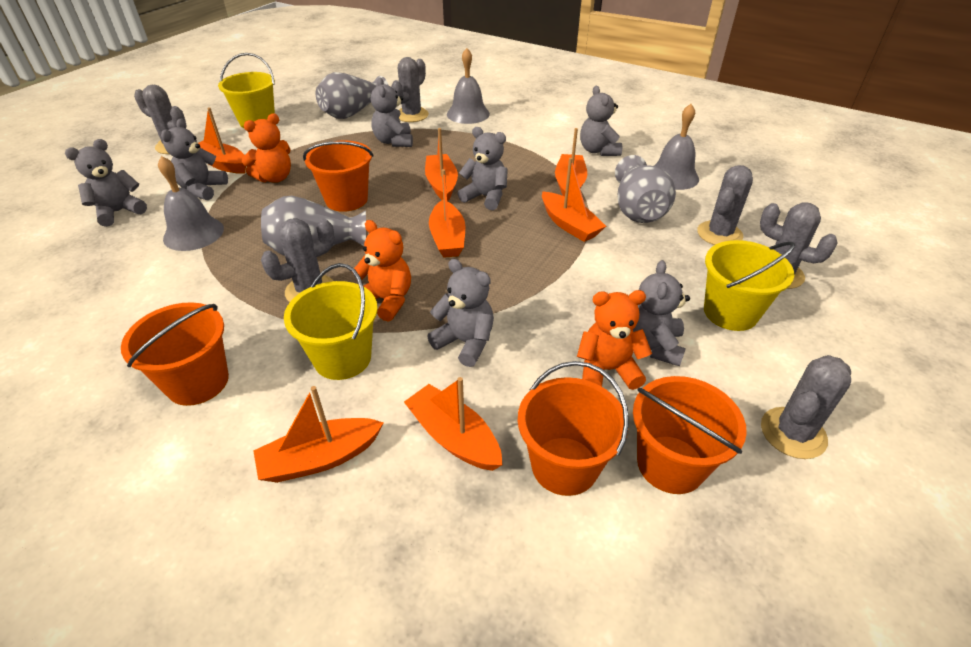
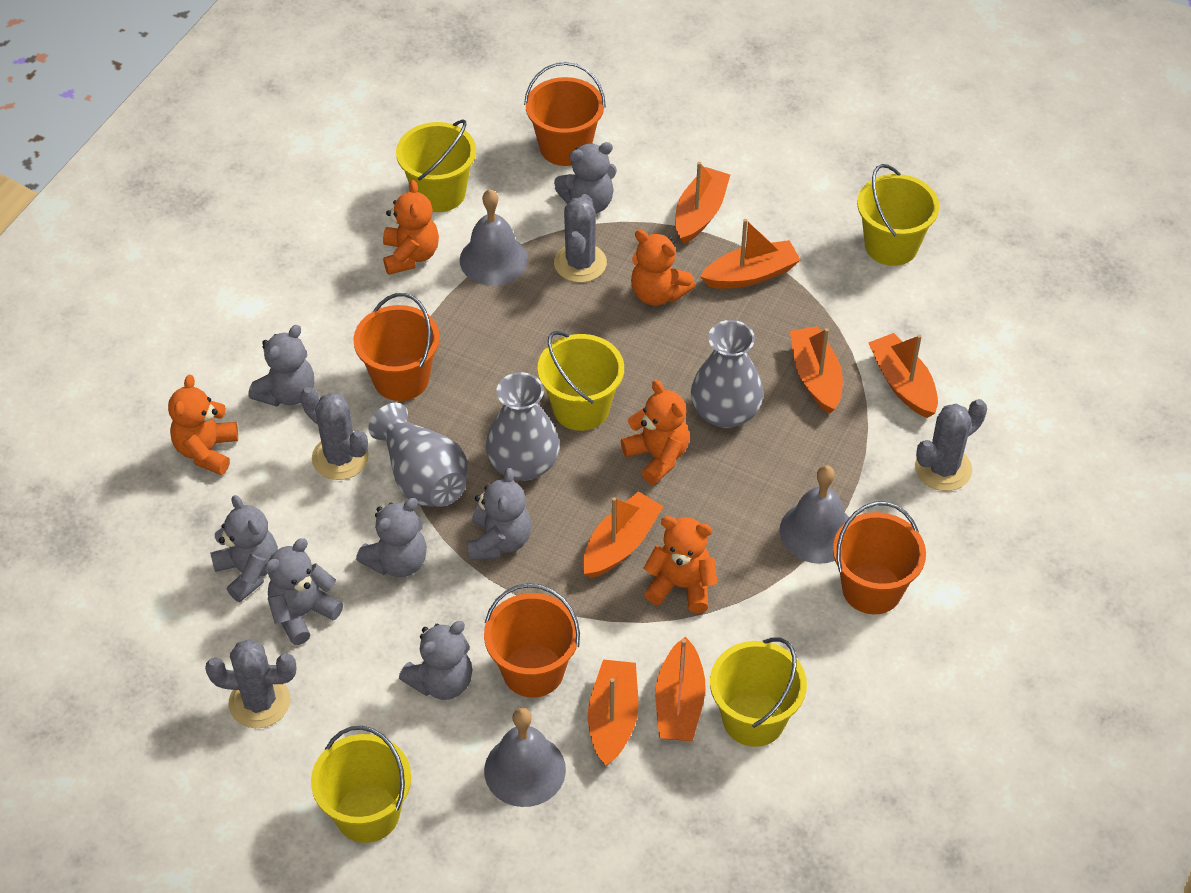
grey cactus: [134,85,186,154] [261,218,335,302] [391,57,429,122] [697,165,753,245] [760,202,838,289] [761,355,851,459] = 6 -> [205,639,296,728] [300,387,369,480] [554,194,607,282] [915,399,987,491] = 4
orange teddy bear: [242,114,291,183] [353,220,411,322] [577,290,652,390] = 3 -> [168,375,238,475] [383,180,439,275] [621,380,690,485] [631,230,695,306] [643,516,717,613] = 5
yellow bucket: [218,53,275,128] [284,263,378,380] [704,240,795,331] = 3 -> [311,726,411,843] [396,119,476,212] [538,331,624,431] [710,638,807,747] [857,164,939,266] = 5

